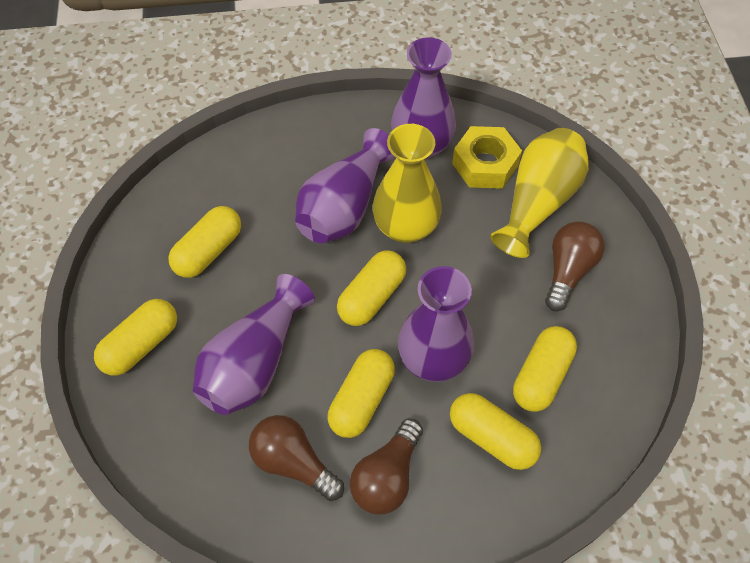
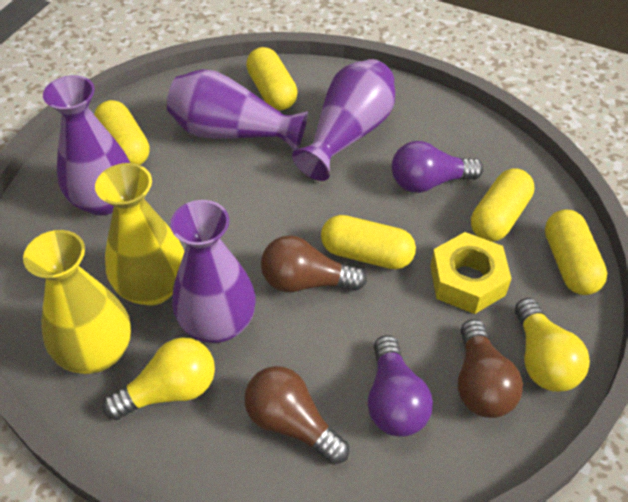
purple light bulb: none = 0 -> [368,335,433,437] [392,141,483,193] = 2
yellow capsule: [94,299,177,376] [168,206,241,278] [327,349,395,438] [337,250,406,326] [450,393,541,470] [513,326,577,412] = 6 -> [94,100,150,165] [246,47,298,110] [321,215,416,269] [471,168,535,242] [545,210,607,295] = 5
yellow light bulb: none = 0 -> [103,337,215,420] [515,298,590,392] = 2

